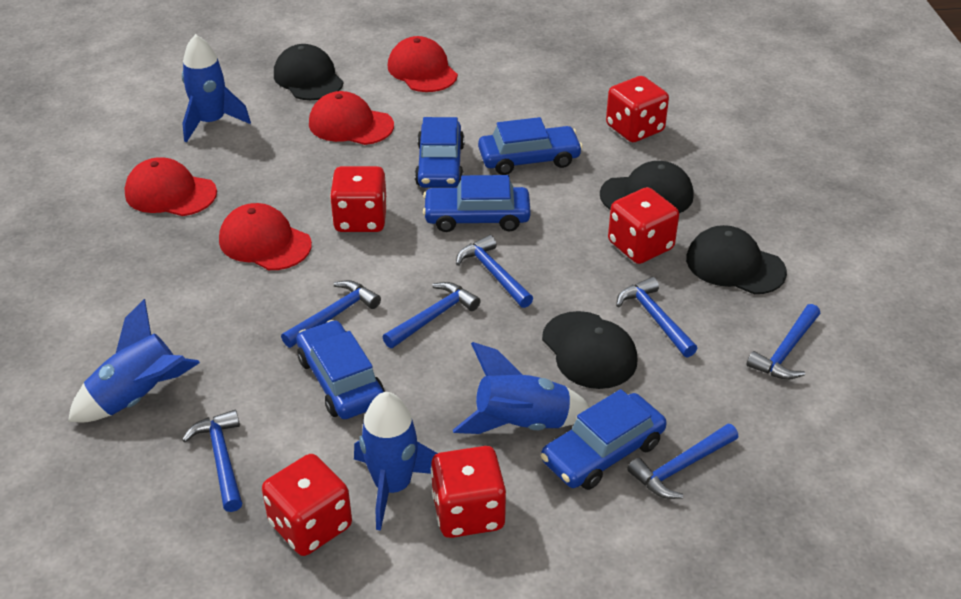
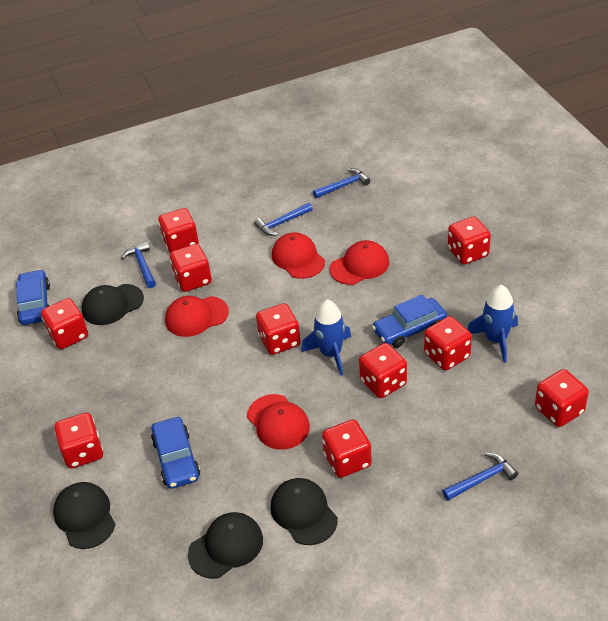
blue car: [296,320,384,419] [415,117,464,188] [423,175,531,232] [478,117,583,175] [541,389,667,490] = 5 -> [16,269,50,325] [151,417,200,489] [372,294,447,348] = 3
blue hammer: [182,410,242,512] [281,280,381,348] [383,282,481,348] [456,235,533,308] [616,277,698,358] [627,424,738,499] [747,304,820,380] = 7 -> [121,242,156,288] [254,203,313,236] [313,168,370,198] [442,453,518,501] = 4
blue rocket: [68,299,200,423] [182,34,251,142] [354,392,438,531] [453,342,590,434] = 4 -> [301,300,351,376] [467,285,518,363] = 2
red dice: [262,454,352,556] [330,166,387,232] [431,446,507,538] [606,76,669,142] [608,187,679,264] = 5 -> [41,298,88,349] [54,412,103,468] [158,208,199,253] [170,244,212,292] [256,303,301,355] [322,419,372,478] [359,343,407,398] [424,316,472,371] [448,217,491,264] [535,369,589,427] = 10

